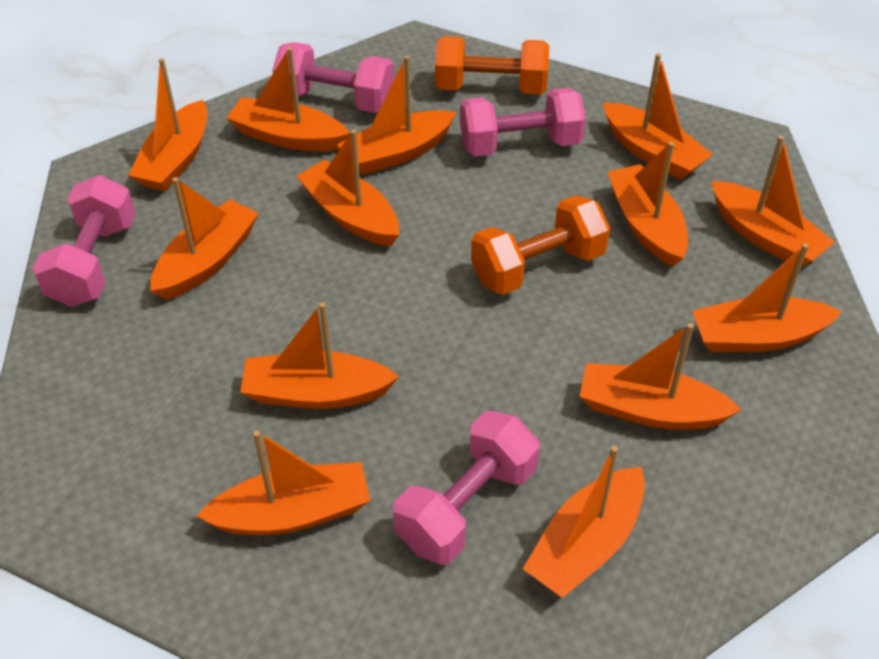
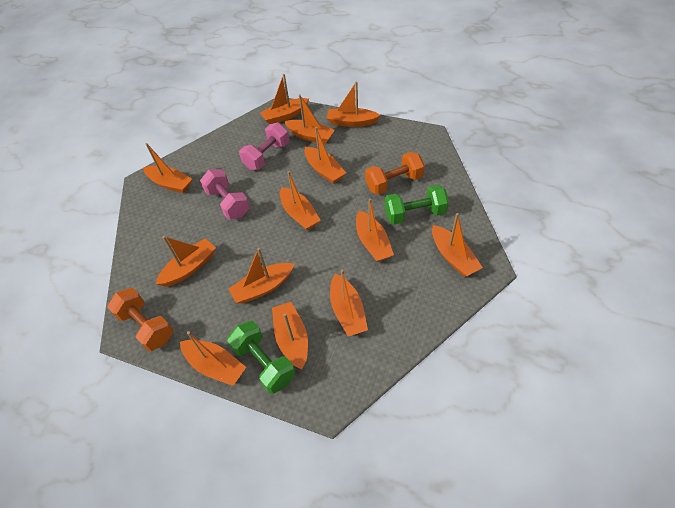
green dumbbell: none = 0 -> [227,321,295,394] [385,185,449,224] = 2
pink dumbbell: [32,175,136,307] [272,42,394,113] [393,411,540,565] [460,88,586,157] = 4 -> [200,169,250,219] [239,123,290,170] = 2

